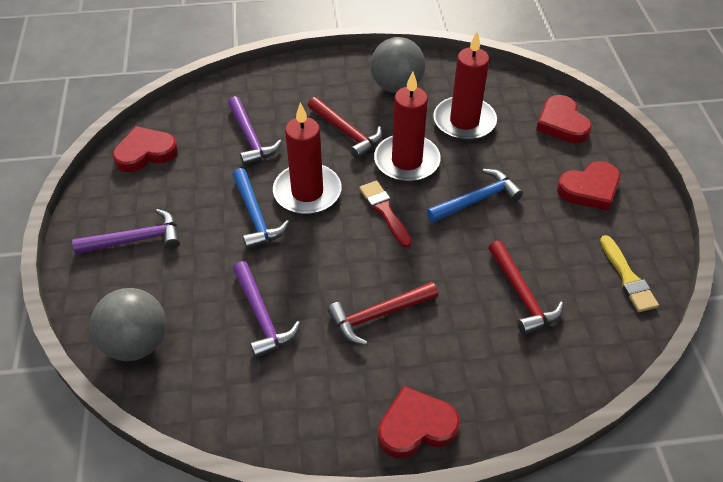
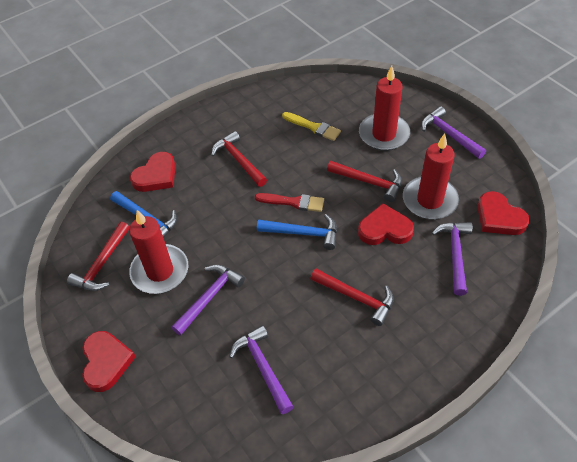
grey ball: [90,288,166,361] [371,37,425,93] = 2 -> none = 0
purple hammer: [72,209,180,254] [228,96,282,166] [233,261,300,359] = 3 -> [171,265,245,336] [229,325,293,414] [421,106,486,159] [432,222,473,296] = 4
red hammer: [308,97,383,159] [327,282,438,345] [488,240,564,335] = 3 -> [67,222,130,291] [211,131,267,187] [310,269,394,326] [327,161,402,202] = 4

